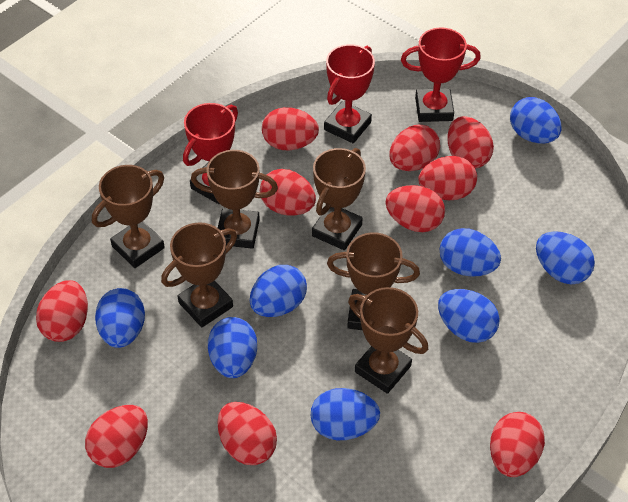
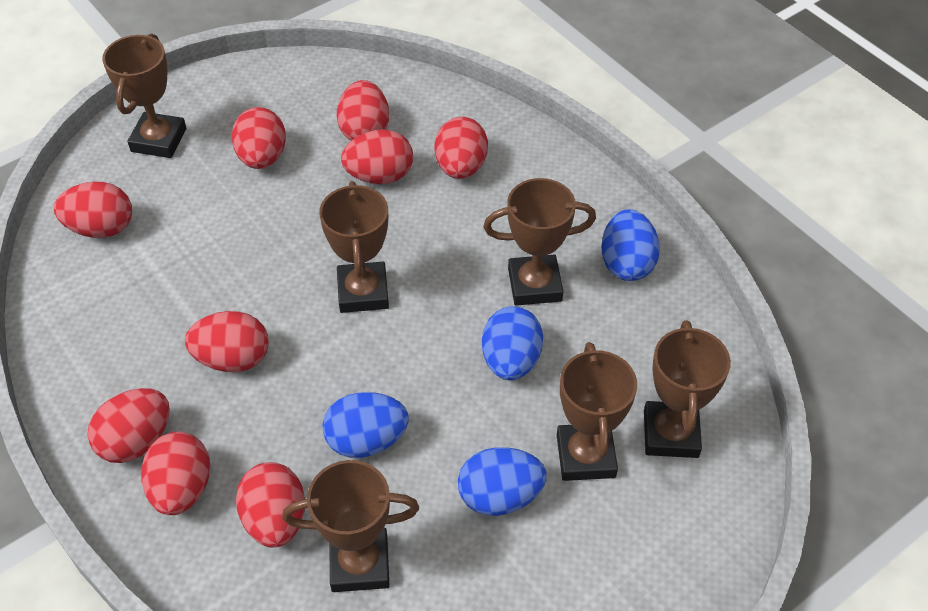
blue egg: [95,288,145,348] [208,317,257,378] [250,265,307,317] [311,388,380,440] [438,289,500,343] [440,228,501,277] [510,97,562,143] [536,231,595,285] = 8 -> [322,392,409,458] [458,447,547,516] [482,306,543,380] [601,209,660,281] = 4
red egg: [36,280,88,342] [85,405,148,468] [218,402,277,465] [260,169,316,216] [262,107,319,150] [385,185,445,232] [389,125,440,171] [418,156,477,200] [447,116,494,169] [490,412,545,477] = 10 -> [54,181,132,238] [88,388,170,463] [141,432,210,515] [185,311,269,372] [231,107,286,169] [236,462,305,547] [337,80,389,141] [341,129,413,184] [434,117,488,179] = 9
red trophy: [183,103,238,204] [324,44,375,143] [401,27,481,122] = 3 -> none = 0

